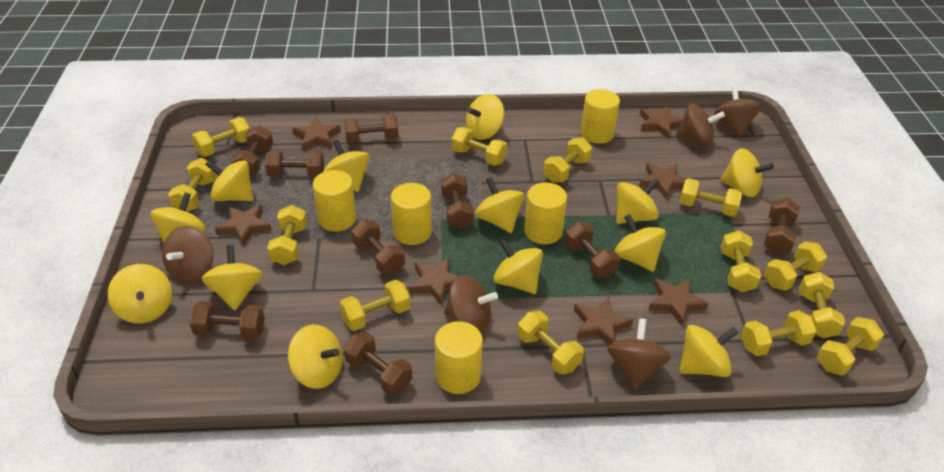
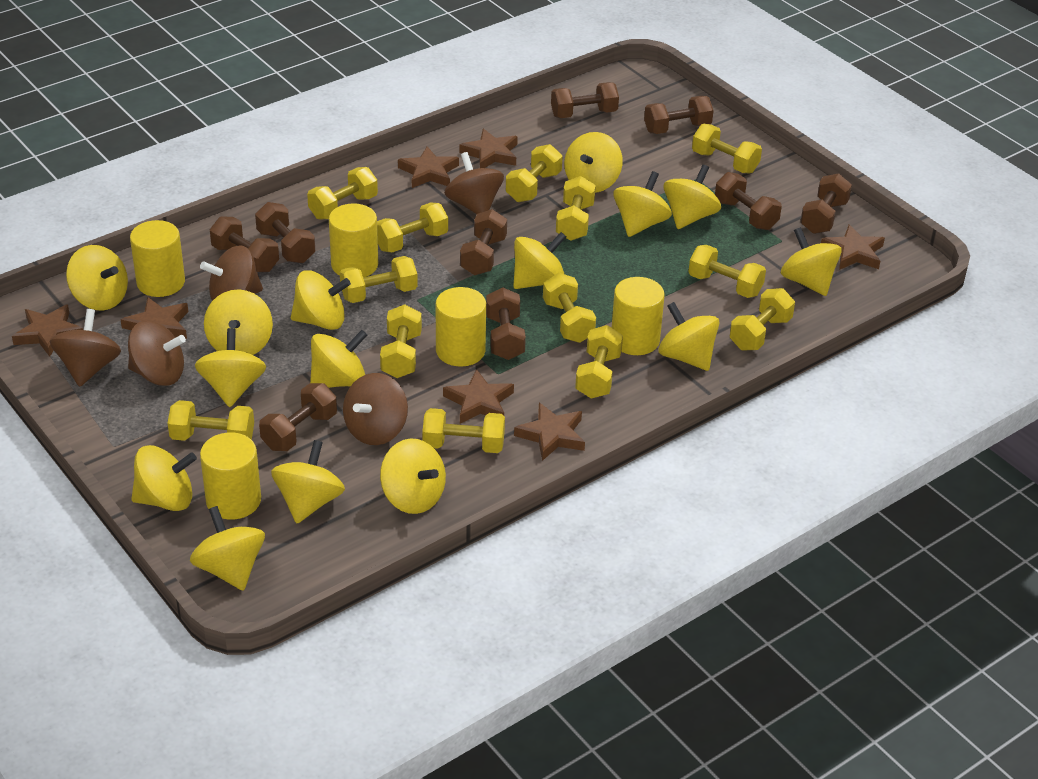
yellow spinning top: [108,264,172,324] [150,192,206,243] [202,245,262,310] [205,160,254,201] [288,325,343,389] [323,139,370,192] [466,94,504,140] [475,177,524,233] [493,238,543,294] [614,214,666,272] [616,178,659,224] [679,325,738,377] [720,148,774,197] = 13 -> [66,245,128,310] [131,445,197,511] [190,506,265,591] [195,328,266,407] [204,289,273,355] [271,440,345,523] [291,270,351,330] [310,330,367,388] [380,438,446,514] [514,232,566,289] [564,132,623,193] [613,171,672,237] [659,302,719,371] [664,165,721,229] [781,227,842,296] = 15

